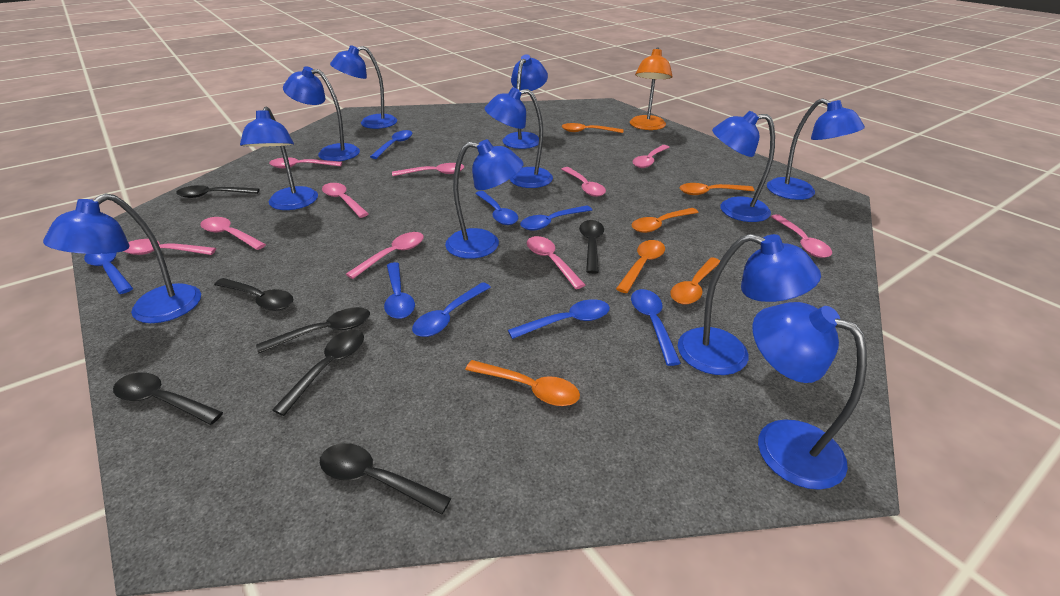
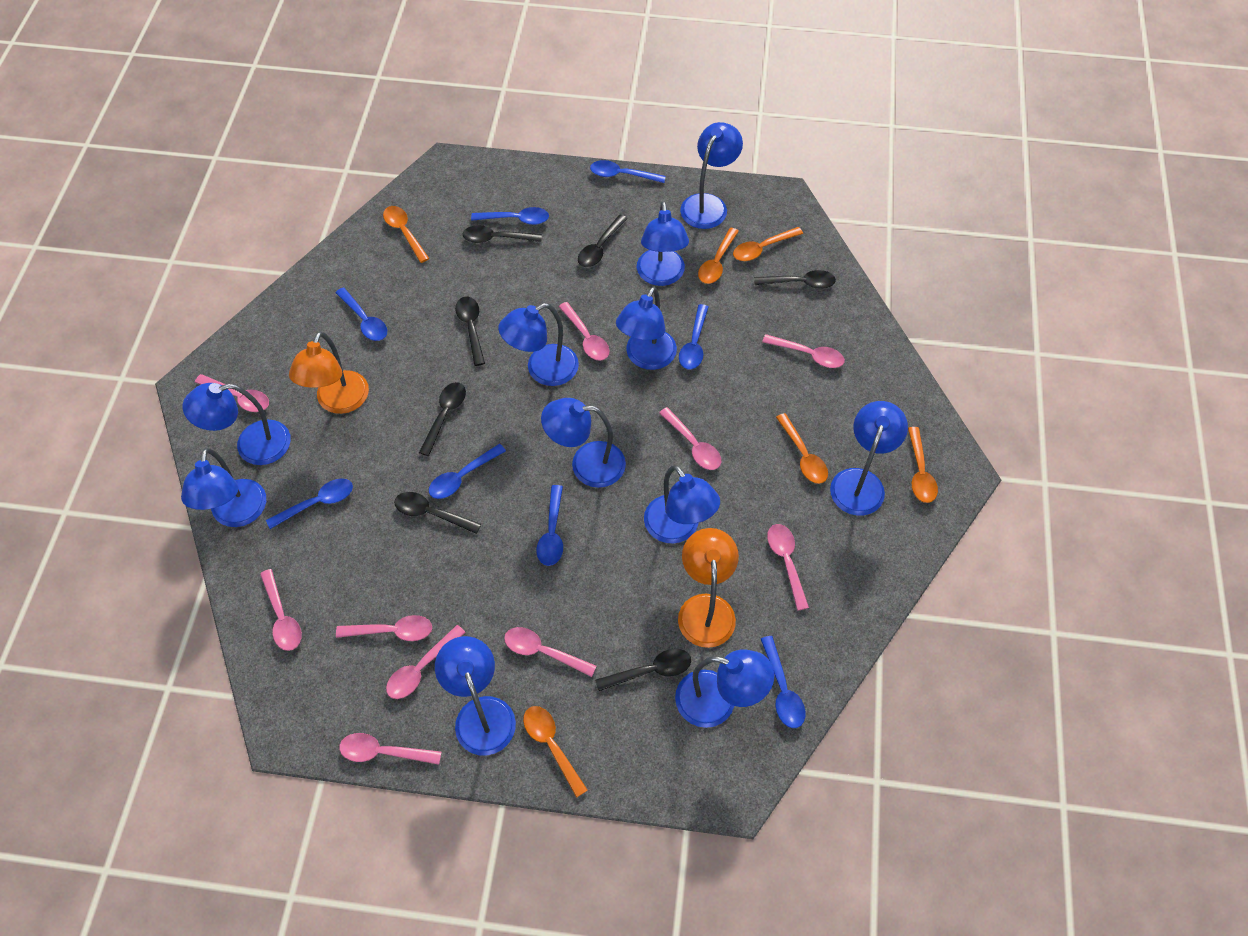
orange lamp: [630,48,673,130] = 1 -> [289,331,369,414] [678,528,739,648] = 2

